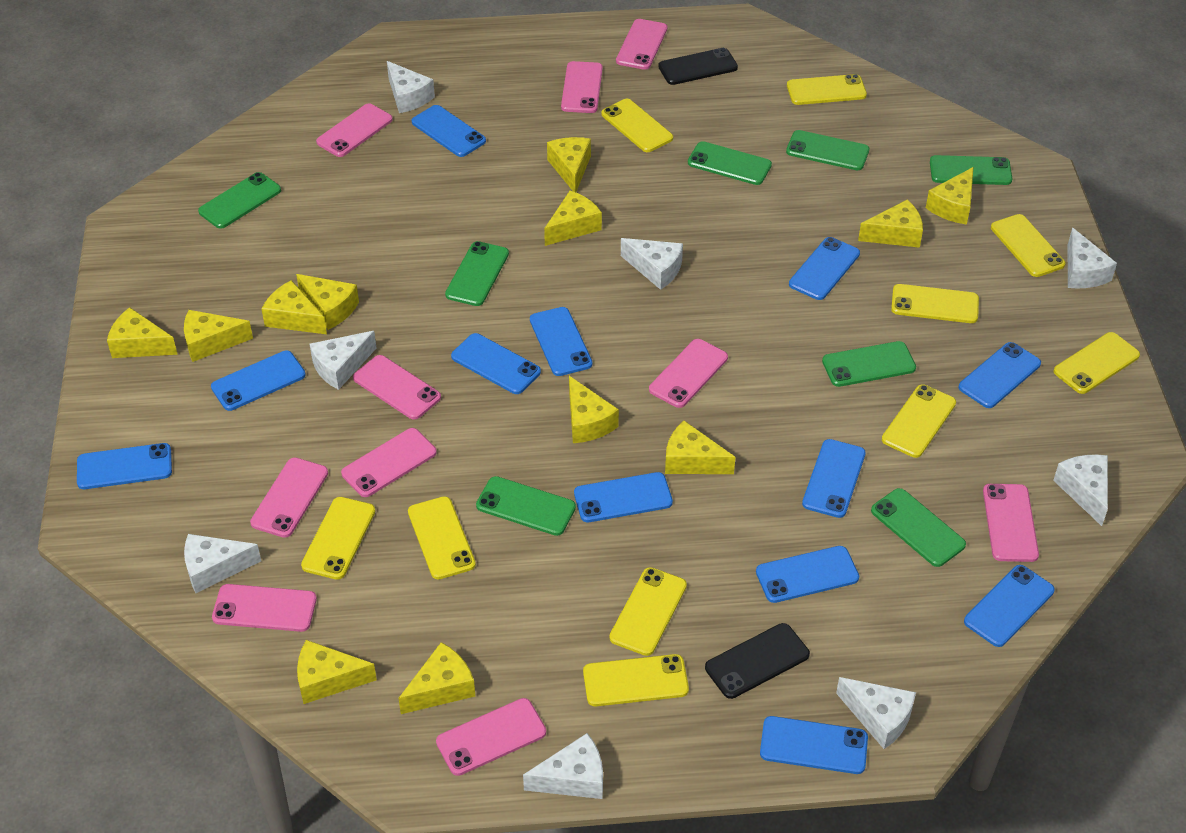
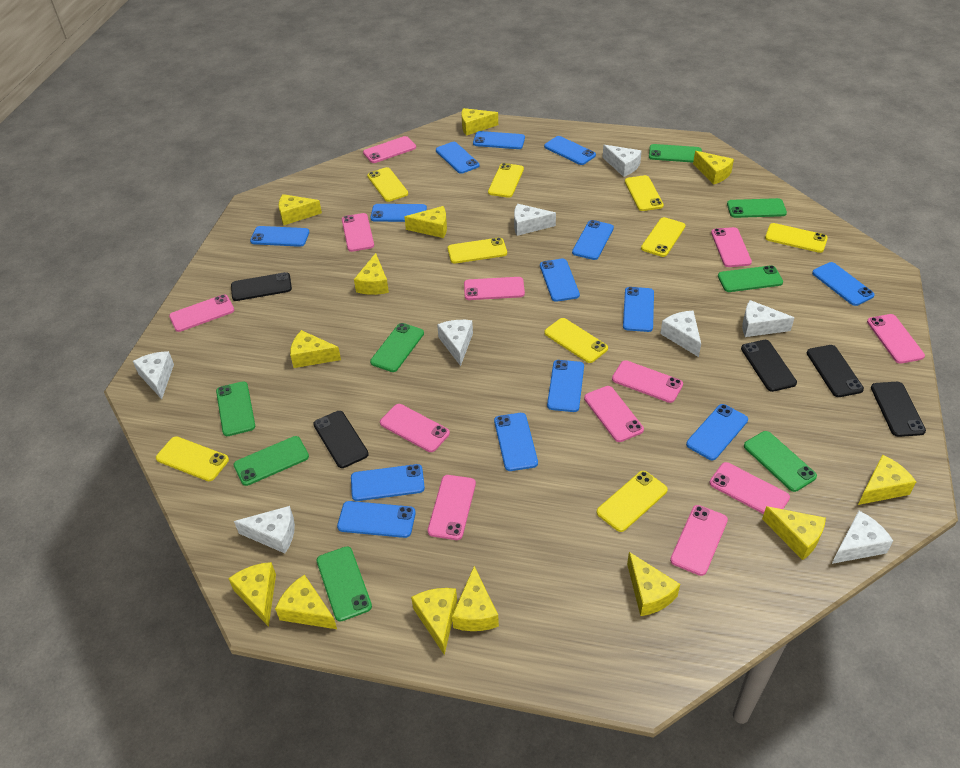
black phone: [658,48,738,85] [705,623,810,699] = 2 -> [231,272,292,301] [313,411,369,468] [741,340,797,392] [807,345,864,397] [871,382,926,437] = 5
blue phone: [77,443,172,489] [211,351,306,411] [412,105,486,157] [451,333,541,394] [530,307,593,376] [574,472,673,522] [756,546,859,603] [760,716,868,774] [789,237,860,300] [802,439,866,518] [959,342,1041,408] [964,565,1055,647] = 12 -> [250,226,309,247] [337,501,416,538] [351,464,425,501] [371,204,427,222] [436,142,480,174] [473,131,525,149] [494,413,538,471] [540,259,580,302] [544,136,596,165] [547,360,584,412] [572,220,614,260] [623,287,654,332] [686,404,748,460] [812,262,875,306] = 14
pink phone: [212,584,317,632] [250,457,328,538] [316,103,393,157] [341,428,437,497] [353,355,441,420] [436,698,546,776] [561,61,603,113] [616,19,667,70] [649,339,728,408] [983,484,1039,562] = 10 -> [169,294,234,332] [342,213,374,252] [363,136,416,163] [380,404,450,452] [428,475,476,540] [464,277,525,300] [584,386,644,442] [612,360,683,403] [670,505,728,576] [709,462,790,514] [711,227,752,267] [867,314,925,364] = 12
yellow cheese: [107,307,178,358] [184,310,253,362] [261,280,327,334] [296,274,359,330] [297,640,377,704] [398,642,475,714] [544,190,602,246] [547,137,591,192] [569,376,619,443] [665,421,735,474] [858,199,923,248] [926,167,973,225] = 12 -> [228,562,276,627] [275,574,337,629] [279,194,322,225] [290,330,341,368] [354,253,389,295] [404,206,447,238] [411,588,457,655] [452,566,499,631] [461,108,498,136] [627,552,680,616] [693,151,734,185] [762,506,826,560] [858,455,916,505] = 13
yellow phone: [301,497,375,580] [408,496,476,579] [583,654,689,706] [601,99,673,152] [609,567,687,656] [787,74,867,105] [882,384,956,458] [891,284,979,323] [991,214,1066,277] [1053,332,1140,394] = 10 -> [156,436,229,481] [367,167,408,202] [448,237,507,263] [488,163,524,198] [544,318,608,363] [596,471,668,532] [625,175,664,211] [641,217,686,257] [765,223,828,253] = 9

